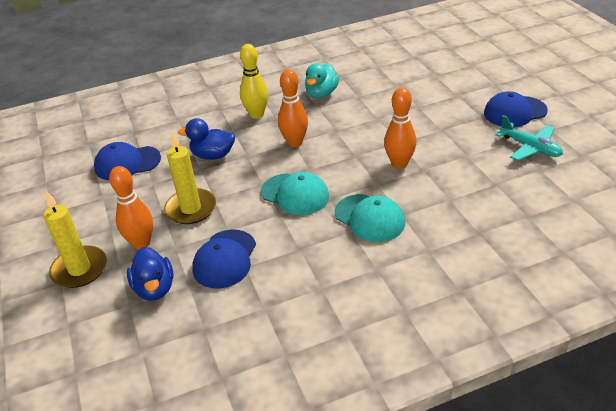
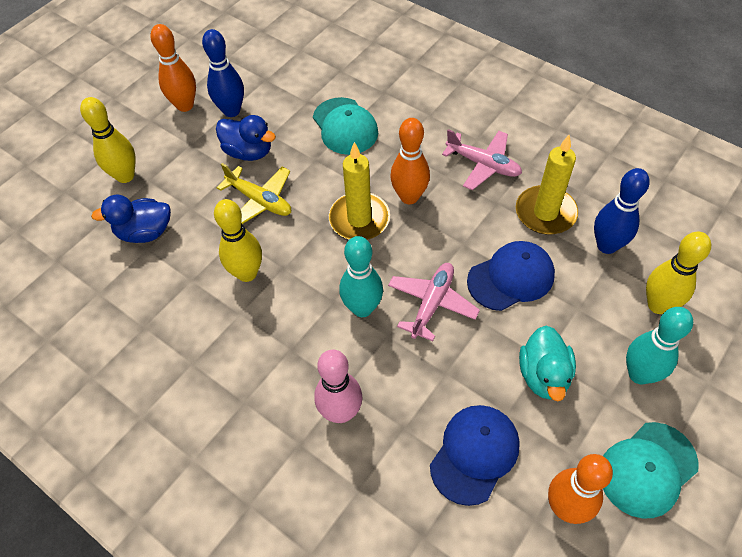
blue bowling pin: none = 0 -> [202,29,244,117] [594,168,650,254] = 2
blue cap: [94,142,161,180] [192,230,256,289] [484,91,548,127] = 3 -> [430,405,520,506] [467,241,555,311] = 2
pink bowling pin: none = 0 -> [315,350,362,423] = 1
pink plane: none = 0 -> [388,263,480,341] [442,129,522,190] = 2
turquoise bowling pin: none = 0 -> [339,236,383,317] [626,307,693,384] = 2
turquoise plane: [496,115,563,161] = 1 -> none = 0
yellow bowling pin: [240,44,268,119] = 1 -> [80,97,135,183] [214,199,262,282] [646,232,711,314] = 3
yellow plane: none = 0 -> [217,163,291,224] = 1

